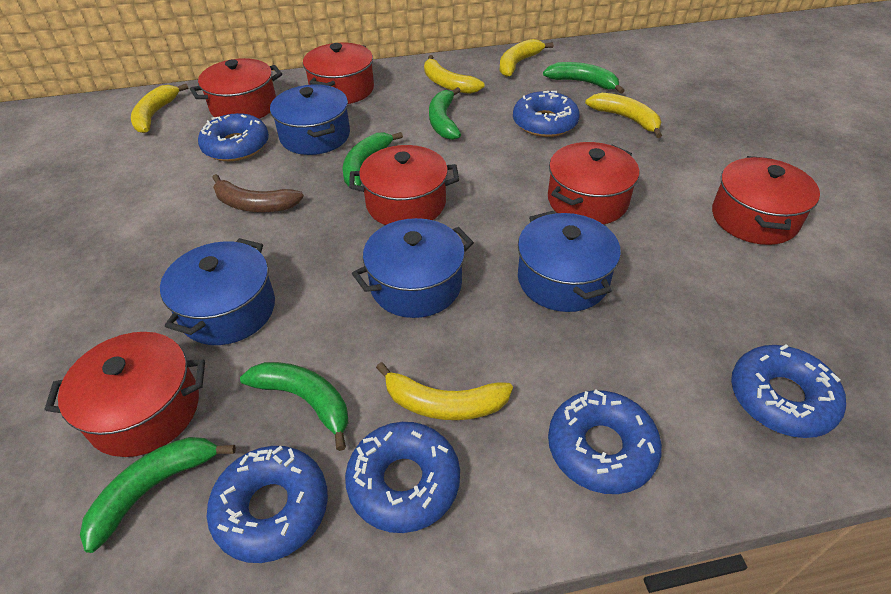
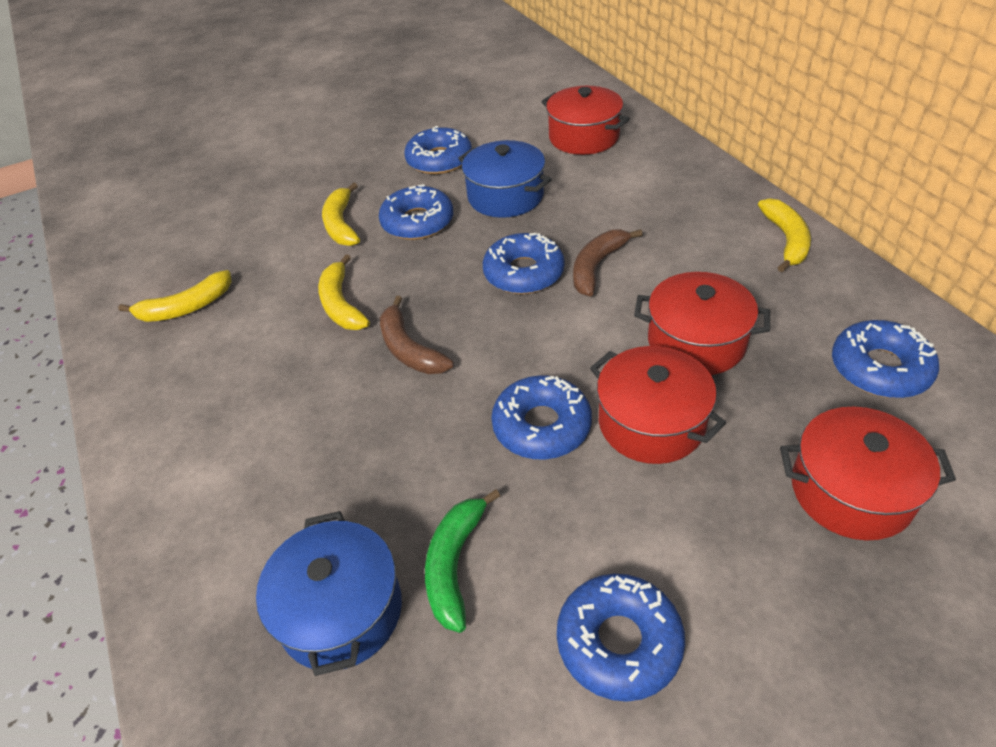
blue pot: [160,238,275,345] [270,84,350,155] [352,218,474,318] [518,211,621,312] = 4 -> [256,511,402,676] [458,140,552,218] = 2
brown banana: [212,174,304,212] = 1 -> [380,296,454,374] [573,229,643,296] = 2
green banana: [80,437,236,553] [240,362,348,451] [343,132,403,186] [429,87,461,140] [543,62,625,94] = 5 -> [425,489,500,633] = 1
red pot: [45,332,205,457] [190,58,282,119] [303,43,374,104] [349,145,459,225] [548,142,639,225] [712,156,820,245] = 6 -> [541,86,630,155] [590,346,726,464] [634,272,770,375] [780,406,956,541] = 4
yellow banana: [131,84,188,133] [376,362,513,420] [424,55,484,94] [500,39,554,77] [585,93,662,138] = 5 -> [118,270,231,322] [318,254,370,330] [322,183,360,246] [758,198,811,272] = 4

